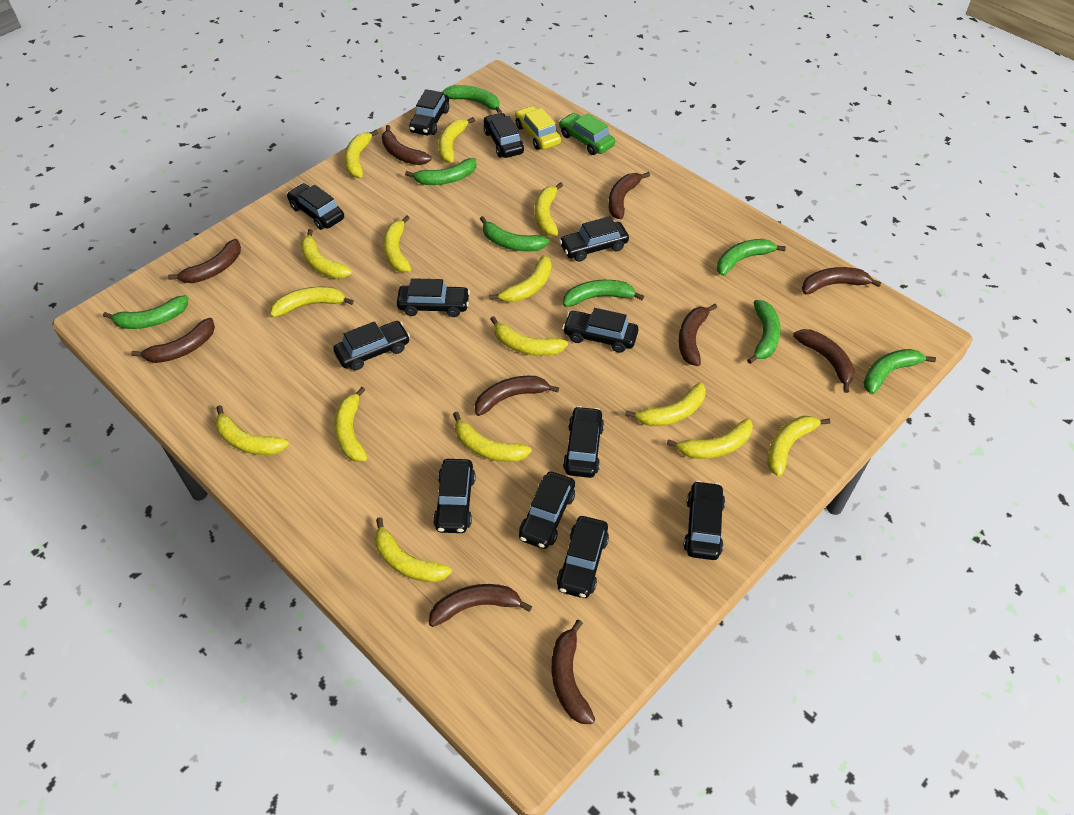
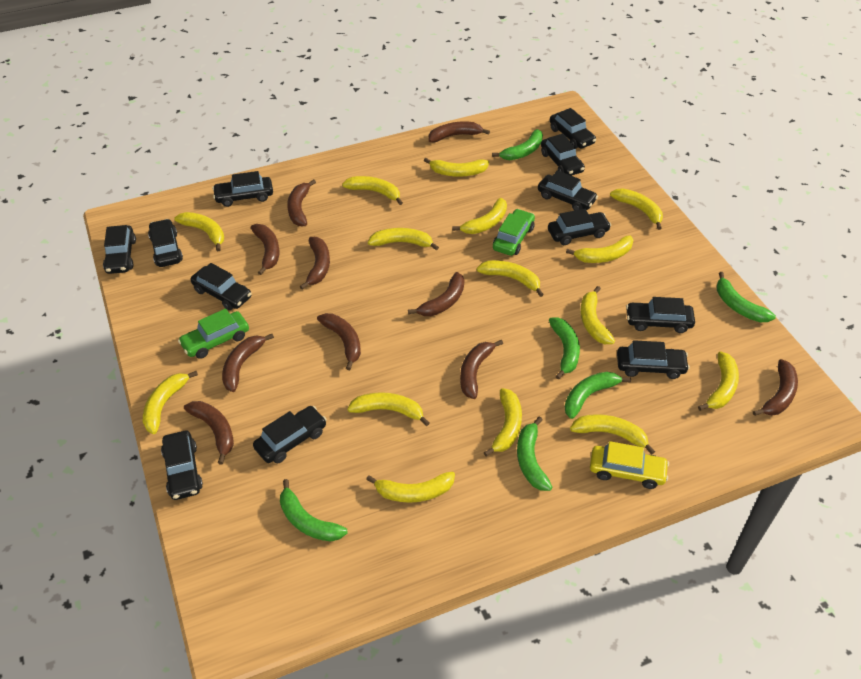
green banana: [103,295,188,329] [405,158,477,185] [443,85,502,113] [480,216,549,251] [563,280,644,307] [717,239,786,276] [747,300,781,364] [864,349,936,394] = 8 -> [280,479,348,541] [492,129,543,160] [517,417,552,491] [549,318,580,380] [565,372,631,419] [717,272,776,322] = 6
green car: [559,113,615,155] = 1 -> [178,308,249,359] [493,209,535,256] = 2

